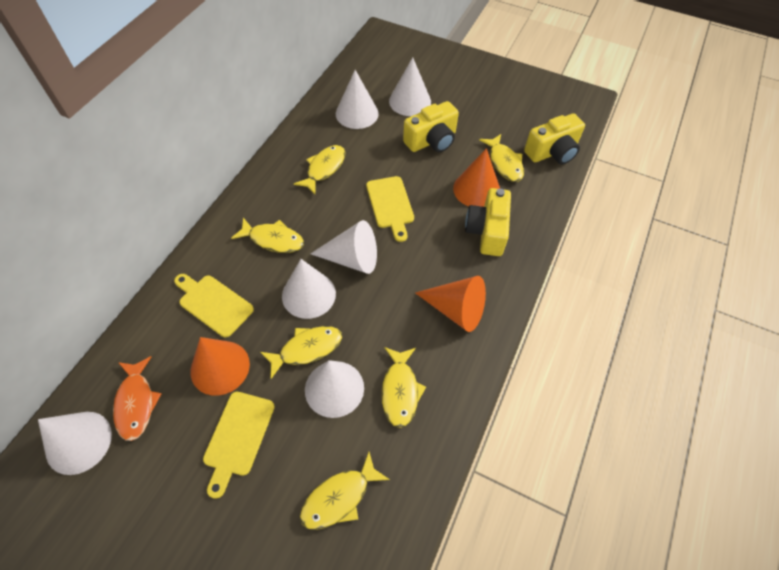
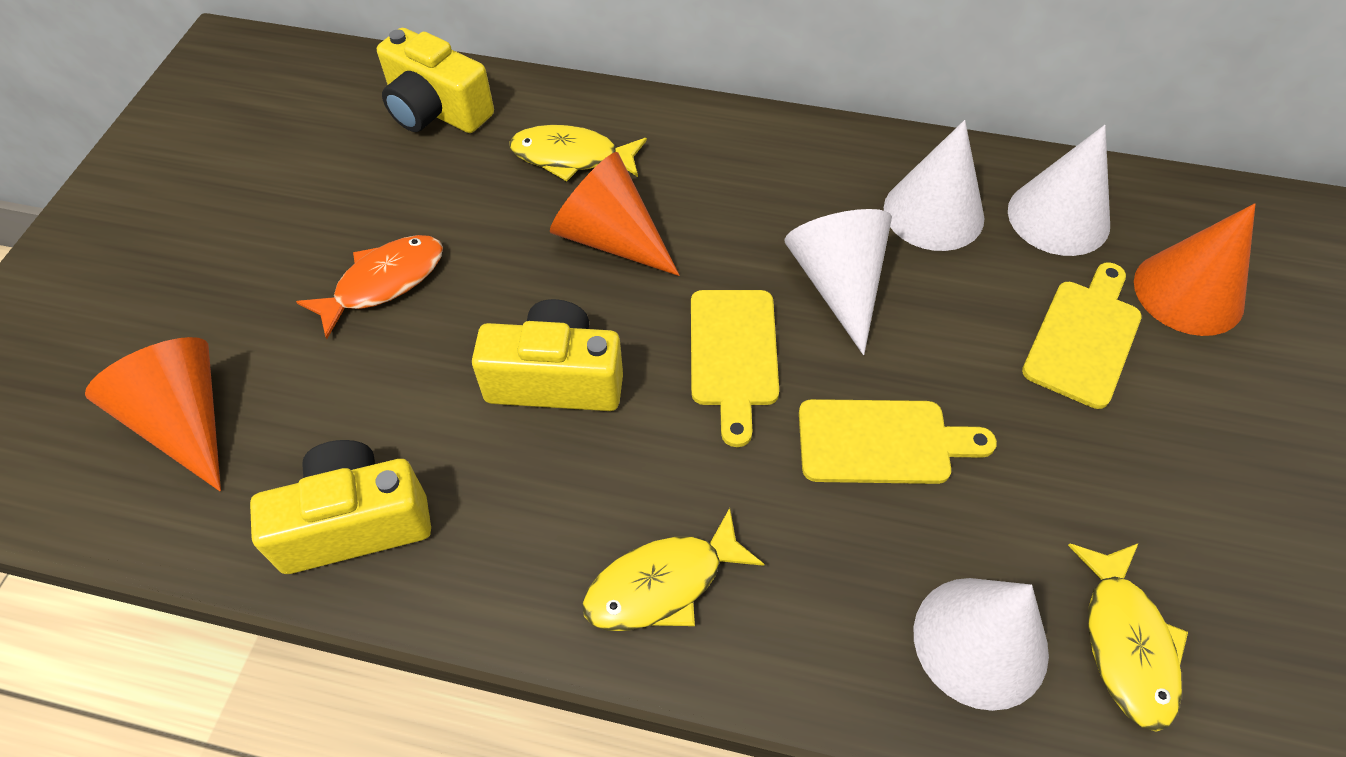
white cone: [38,412,112,475] [282,259,336,319] [305,360,364,418] [310,220,377,274] [336,70,379,129] [389,57,431,116] = 6 -> [784,209,892,355] [884,120,985,251] [914,578,1049,711] [1008,125,1110,256] = 4
yellow fish: [231,218,304,253] [260,326,342,379] [294,145,346,194] [300,452,390,530] [381,347,426,428] [479,134,524,182] = 6 -> [509,125,647,181] [582,508,764,631] [1068,543,1188,732] = 3

